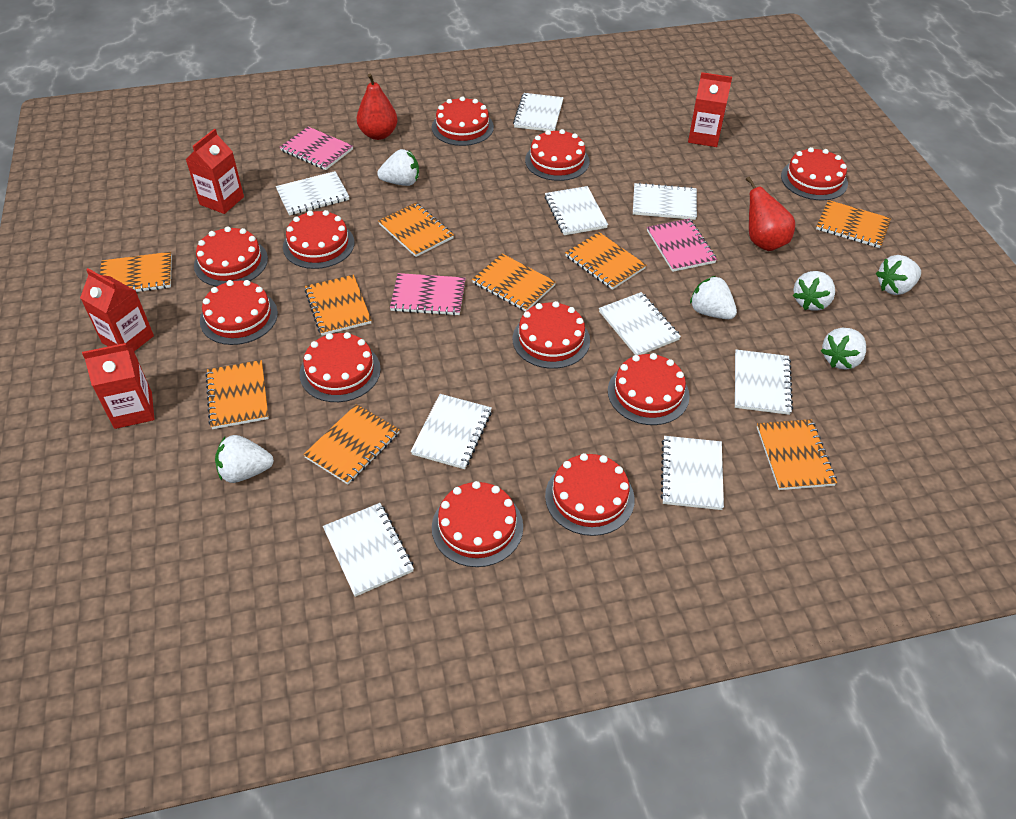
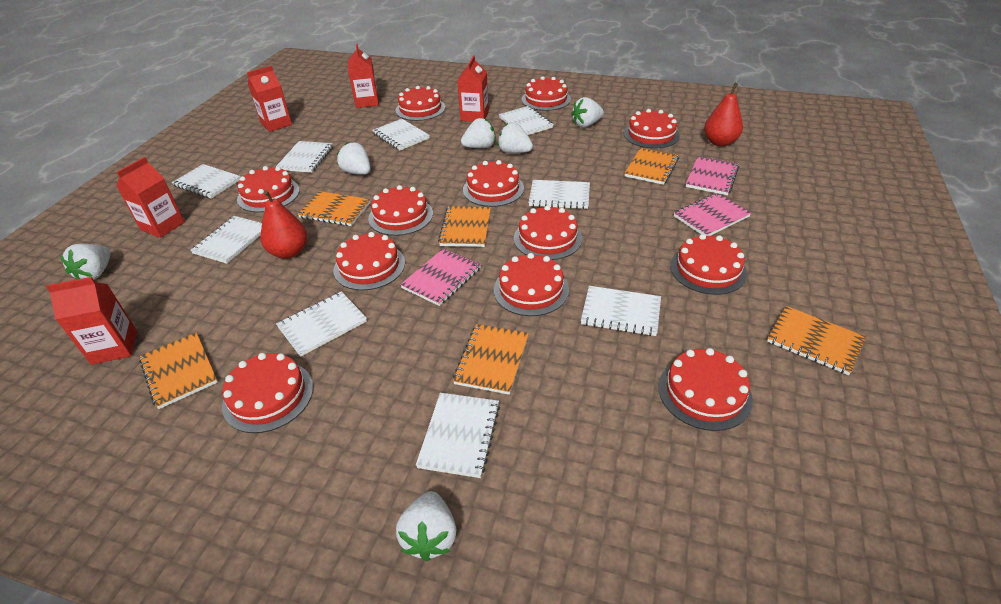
orange notebook: [100,252,172,292] [205,360,269,429] [303,404,400,484] [305,275,371,336] [378,203,454,257] [472,254,556,312] [565,232,646,290] [757,419,837,490] [816,200,891,248] = 9 -> [139,332,218,409] [298,191,371,226] [438,206,491,247] [453,324,529,395] [624,147,679,185] [767,306,866,375] = 6
red cake: [194,226,268,287] [200,280,278,345] [283,210,354,269] [300,332,381,402] [432,96,494,146] [432,481,523,567] [513,301,590,369] [525,129,590,181] [545,453,635,536] [608,353,690,425] [781,147,848,200] = 11 -> [222,353,313,433] [237,166,300,212] [333,232,405,290] [368,185,433,236] [396,86,445,121] [463,160,524,207] [494,253,569,316] [514,205,582,260] [521,76,571,111] [624,109,680,148] [658,348,753,431] [670,234,747,295] = 12
red carton: [80,268,154,351] [82,343,154,429] [186,129,244,214] [688,72,732,147] = 4 -> [46,277,137,365] [116,157,185,238] [247,66,292,132] [348,44,379,108] [457,55,489,122] = 5

